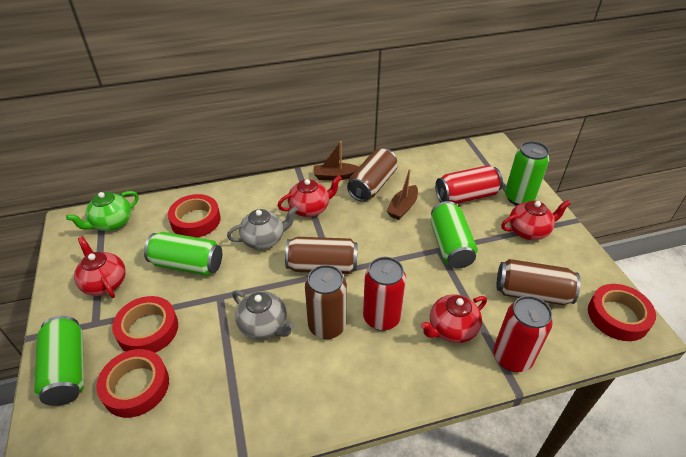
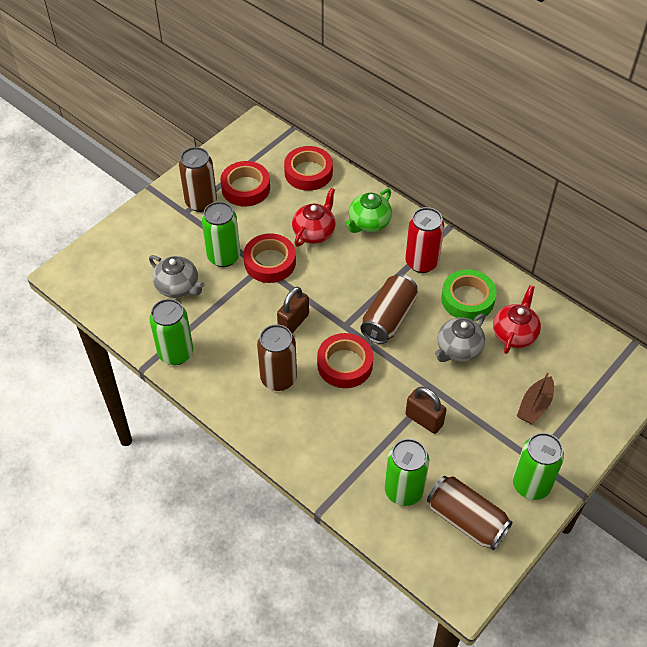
brown boat: [314,141,359,180] [387,169,418,220] = 2 -> [517,371,554,424] = 1
brown padlock: none = 0 -> [277,287,309,333] [405,387,447,434] = 2
green tape: none = 0 -> [441,269,496,321] = 1
red can: [363,257,406,331] [435,165,503,204] [493,296,553,372] = 3 -> [405,207,444,273] = 1
red teapot: [74,236,126,298] [278,175,342,217] [420,294,487,343] [501,200,571,240] = 4 -> [292,188,335,247] [493,285,541,354] = 2

